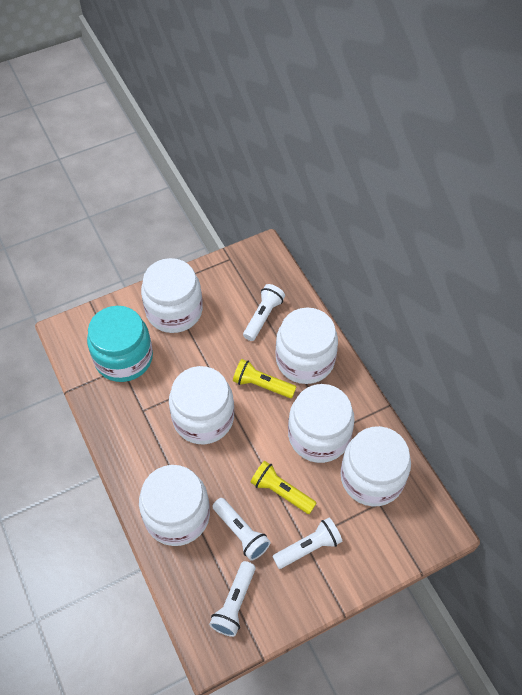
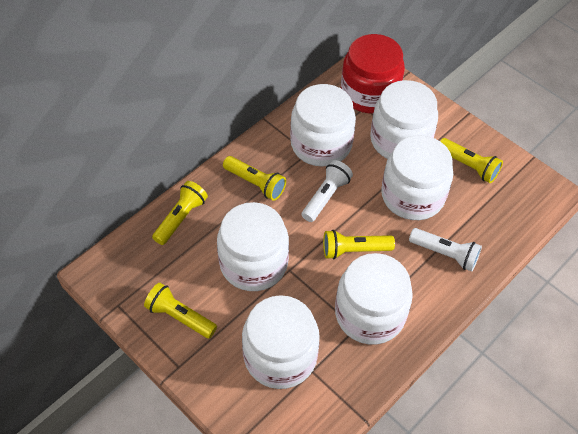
red jar: none = 0 -> [341,34,405,113] = 1
turquoise jar: [87,306,153,382] = 1 -> none = 0
white flashlight: [209,561,256,637] [212,498,271,561] [243,284,285,341] [272,517,342,569] = 4 -> [302,160,353,222] [409,228,482,271] = 2
yellow flashlight: [233,359,296,398] [251,461,316,514] = 2 -> [144,283,217,339] [152,181,208,245] [223,156,286,201] [323,230,395,259] [440,138,503,183] = 5

